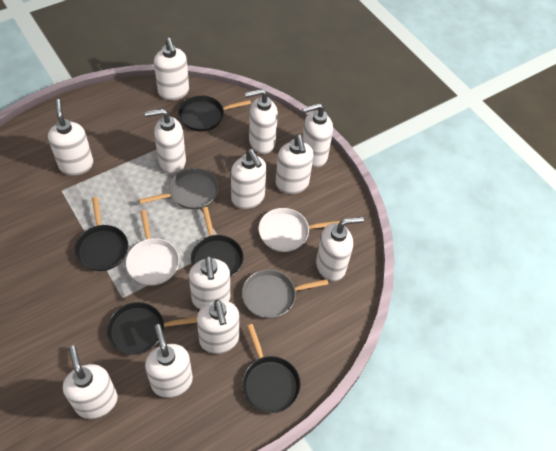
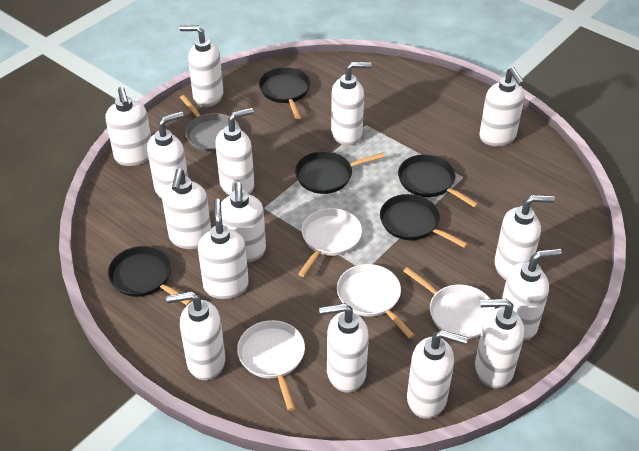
grey pan: [139,168,219,209] [242,269,329,319] = 2 -> [180,95,240,152] = 1
white pan: [126,210,179,286] [259,208,340,252] = 2 -> [237,320,305,411] [298,208,362,277] [337,264,414,338] [403,267,495,339] = 4
white soap dispenser: [48,99,93,175] [63,345,118,419] [145,109,186,174] [145,324,193,398] [154,38,189,100] [189,256,230,309] [197,299,239,354] [231,149,267,209] [245,89,278,154] [275,134,314,194] [302,103,333,167] [316,217,364,281] = 12 -> [106,87,151,166] [147,111,188,199] [162,169,211,249] [166,291,226,380] [179,25,223,107] [198,199,249,299] [215,108,254,195] [221,182,266,263] [319,303,369,393] [331,62,372,146] [407,330,468,419] [475,299,524,388] [479,67,525,146] [494,195,555,280] [502,248,562,340] = 15

